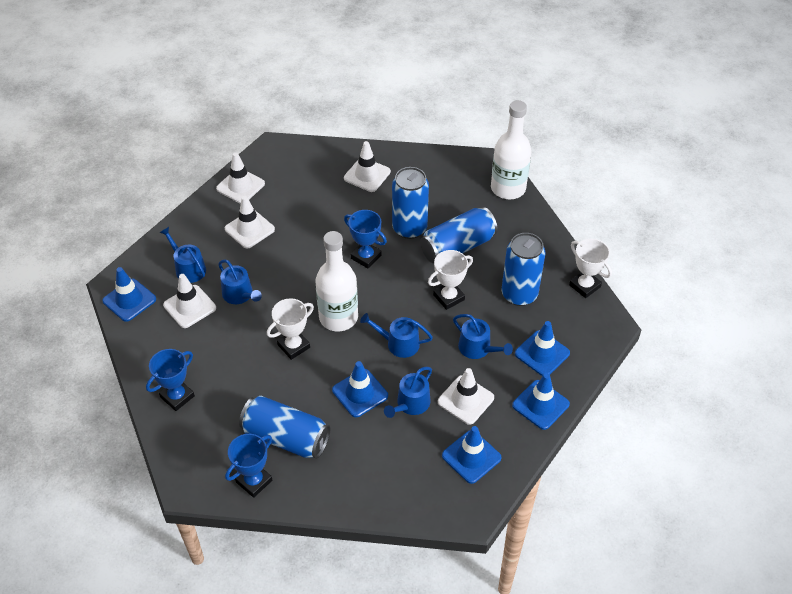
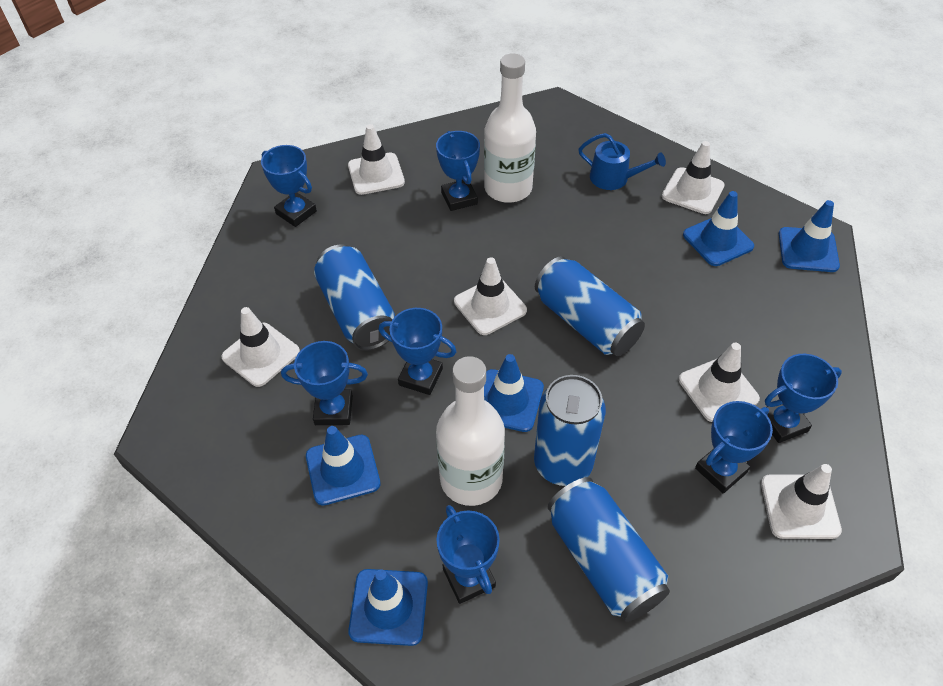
blue trophy: [146,349,195,411] [225,434,272,498] [344,210,387,268] = 3 -> [261,145,317,227] [281,341,368,425] [379,308,457,395] [436,131,480,211] [436,505,500,604] [695,401,773,494] [765,354,842,443] = 7
blue watering can: [159,227,206,283] [218,260,262,304] [360,313,433,358] [384,367,432,418] [453,314,513,359] = 5 -> [578,133,666,190] = 1
white traffic cone: [163,274,216,328] [216,152,265,204] [225,196,275,248] [344,141,391,192] [438,368,494,425] = 5 -> [222,307,300,387] [348,124,405,195] [454,257,527,335] [662,141,725,214] [679,343,760,422] [761,464,842,539] = 6
white trophy: [267,298,314,360] [428,250,473,310] [569,239,612,298] = 3 -> none = 0

